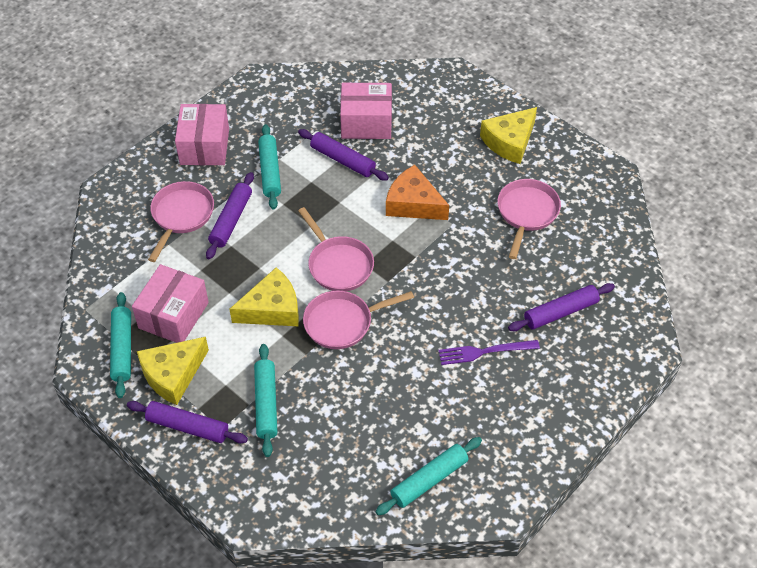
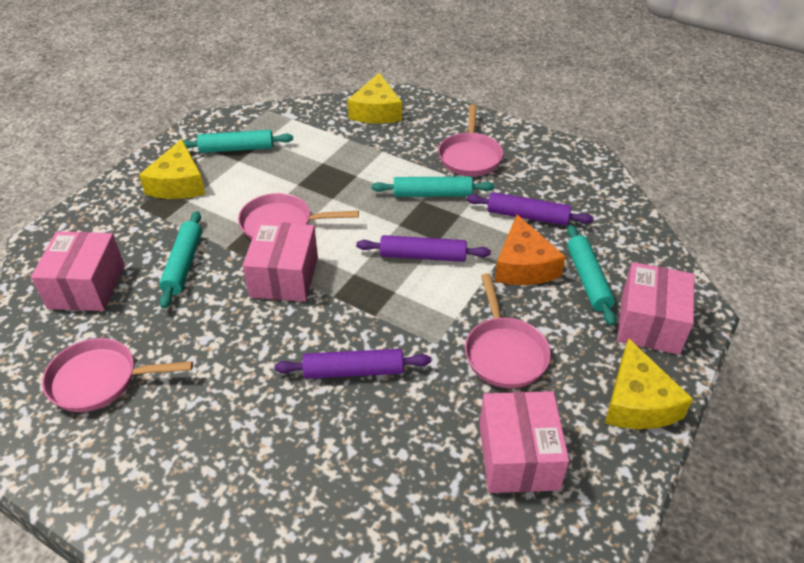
pink box: [132,264,209,343] [175,104,229,165] [340,83,392,139] = 3 -> [31,231,125,311] [243,221,318,302] [479,391,569,493] [617,262,694,355] = 4
purple fork: [438,340,540,365] = 1 -> none = 0
purple rolling pin: [127,401,248,443] [206,172,254,259] [298,129,389,181] [508,283,615,331] = 4 -> [275,349,431,379] [356,235,491,262] [466,192,594,226] = 3

